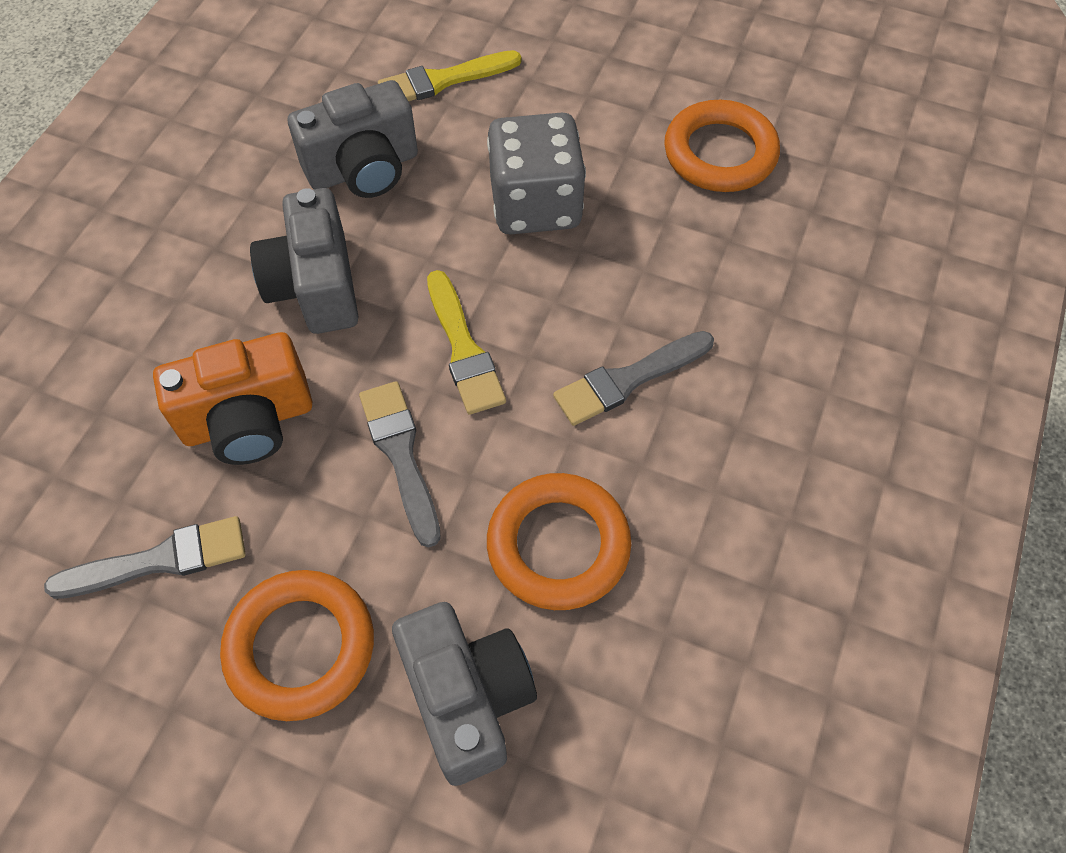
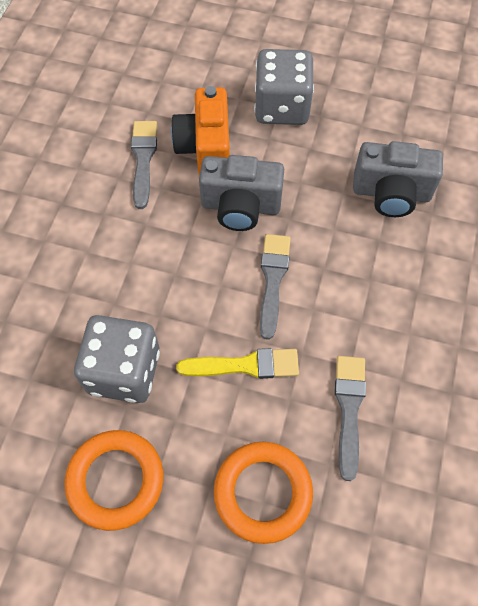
grey camera: [250,188,359,334] [288,80,418,198] [392,602,537,786] = 3 -> [199,155,284,231] [353,141,443,217] = 2
grey dice: [487,113,586,234] = 1 -> [74,315,160,403] [254,49,314,125] = 2
orange ring: [220,570,374,721] [487,473,631,610] [664,100,780,192] = 3 -> [64,430,163,531] [214,442,313,544] = 2
yellow brush: [378,50,521,101] [427,270,506,415] = 2 -> [176,348,299,379] = 1

